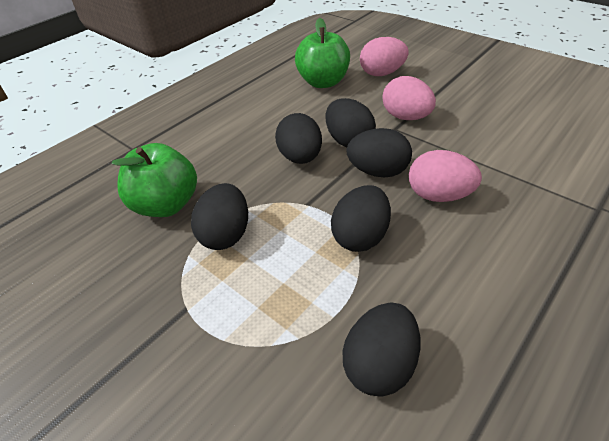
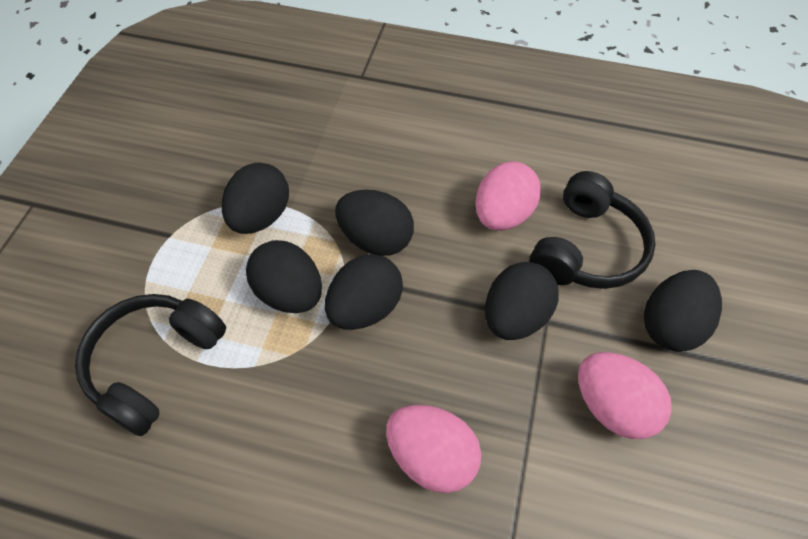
black headphones: none = 0 -> [75,294,226,436] [529,171,656,289] = 2
green apple: [112,143,197,217] [295,18,350,88] = 2 -> none = 0

